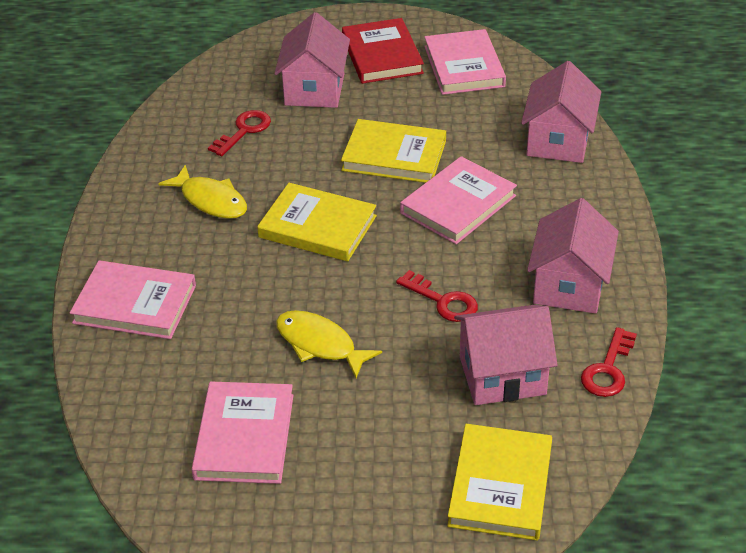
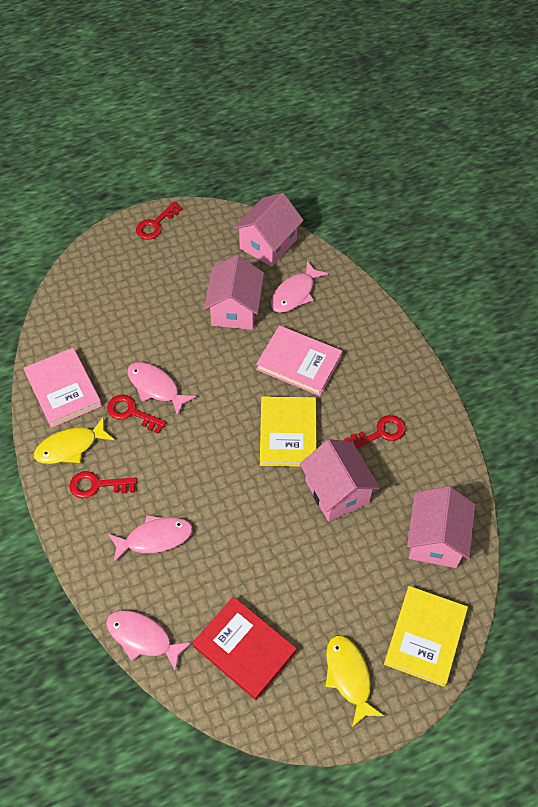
pink book: [70,260,196,339] [192,381,294,484] [400,156,517,244] [424,29,506,95] = 4 -> [23,348,102,428] [256,325,342,396] = 2
pink fish: none = 0 -> [106,610,192,672] [108,515,193,562] [127,362,196,417] [271,261,328,313] = 4
red key: [208,110,271,156] [396,270,478,322] [581,327,637,397] = 3 -> [70,471,137,498] [107,395,167,434] [136,202,183,240] [344,415,406,448] = 4
yellow book: [257,183,377,261] [341,119,446,183] [447,424,552,541] = 3 -> [260,396,317,467] [384,586,468,687] = 2

